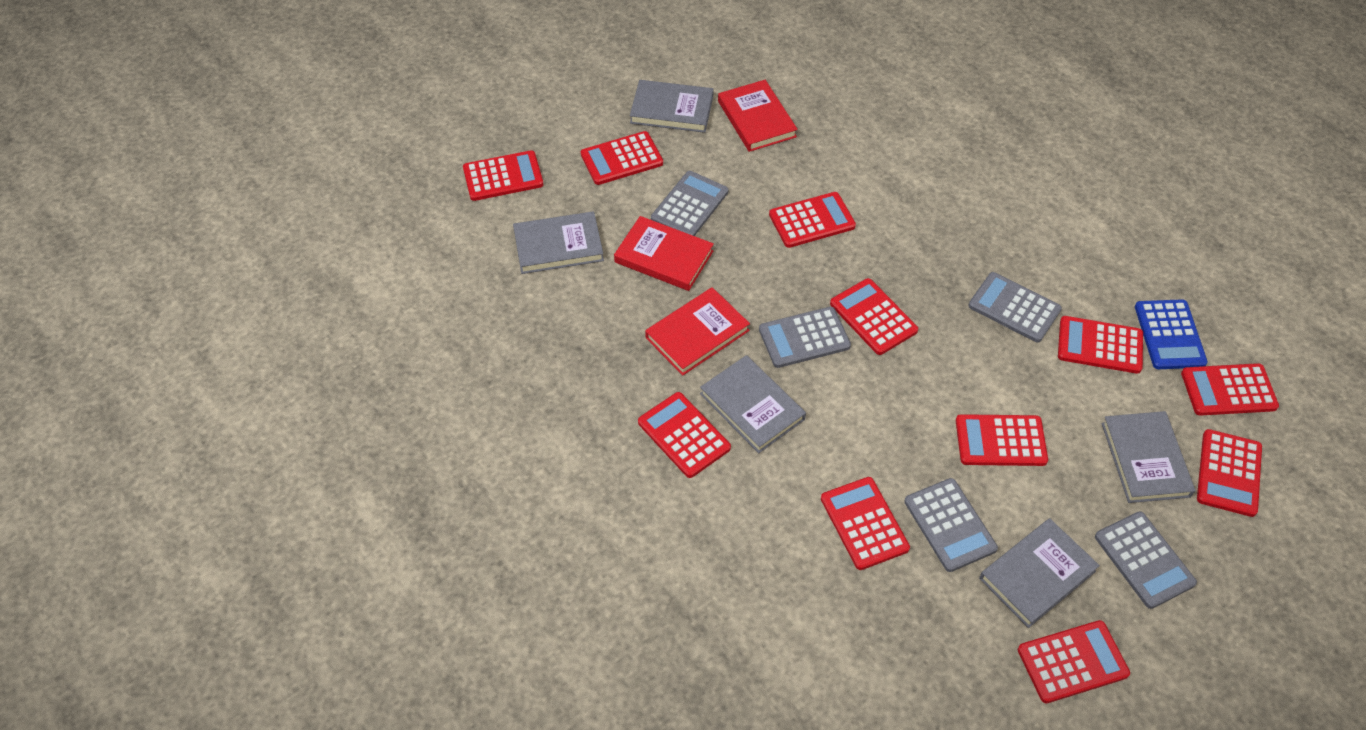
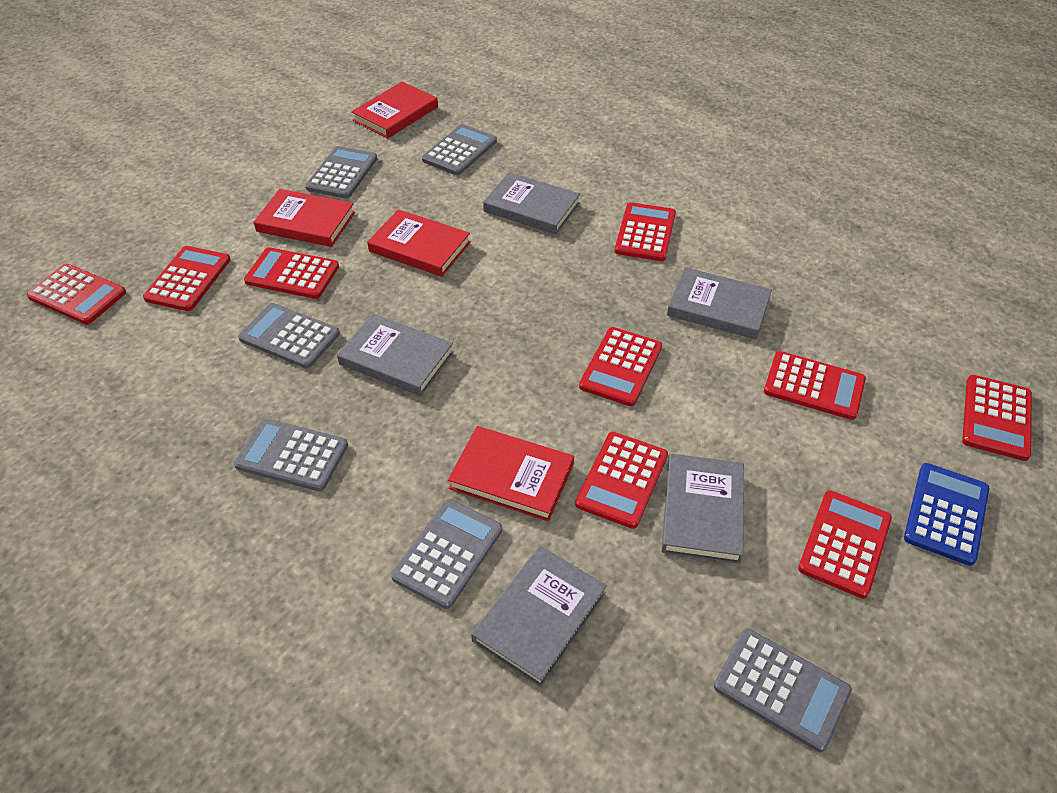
grey calculator: [651,171,728,236] [759,307,851,368] [904,478,998,572] [968,272,1062,343] [1095,511,1197,609] = 5 -> [234,418,348,491] [238,303,340,369] [305,146,377,199] [391,499,502,609] [422,124,497,175] [714,628,852,752] = 6
red book: [614,216,714,291] [645,287,750,376] [718,80,798,152] = 3 -> [254,189,355,247] [351,82,438,138] [367,209,471,277] [448,426,574,521] = 4
red calculator: [463,150,543,201] [581,131,663,185] [638,392,731,478] [769,192,856,248] [821,477,910,570] [830,278,918,355] [956,414,1048,466] [1018,620,1130,703] [1058,316,1143,374] [1181,363,1279,416] [1197,429,1262,517] = 11 -> [27,264,126,325] [143,246,230,311] [244,247,339,299] [575,432,668,529] [579,327,662,406] [615,202,676,261] [764,351,866,420] [798,490,892,599] [962,375,1032,461] = 9

